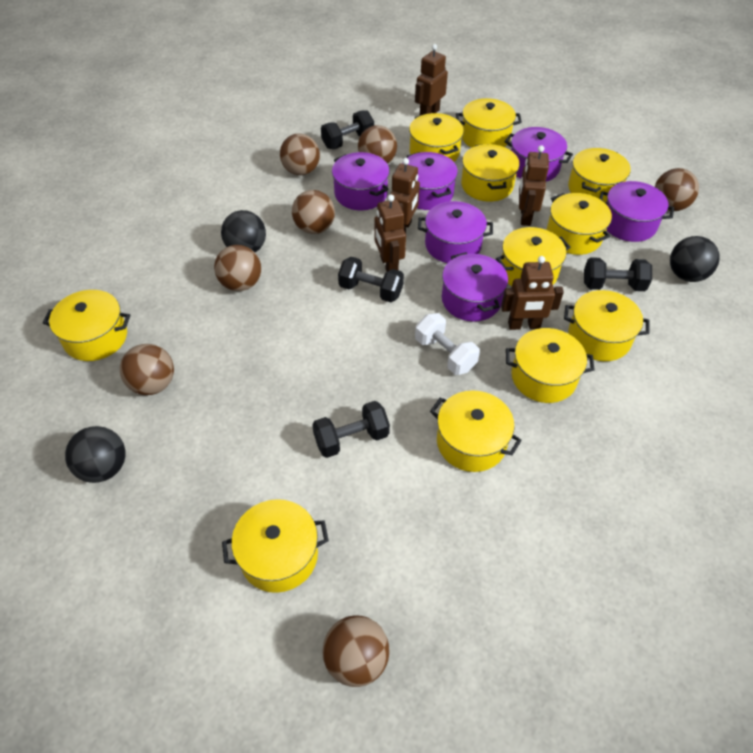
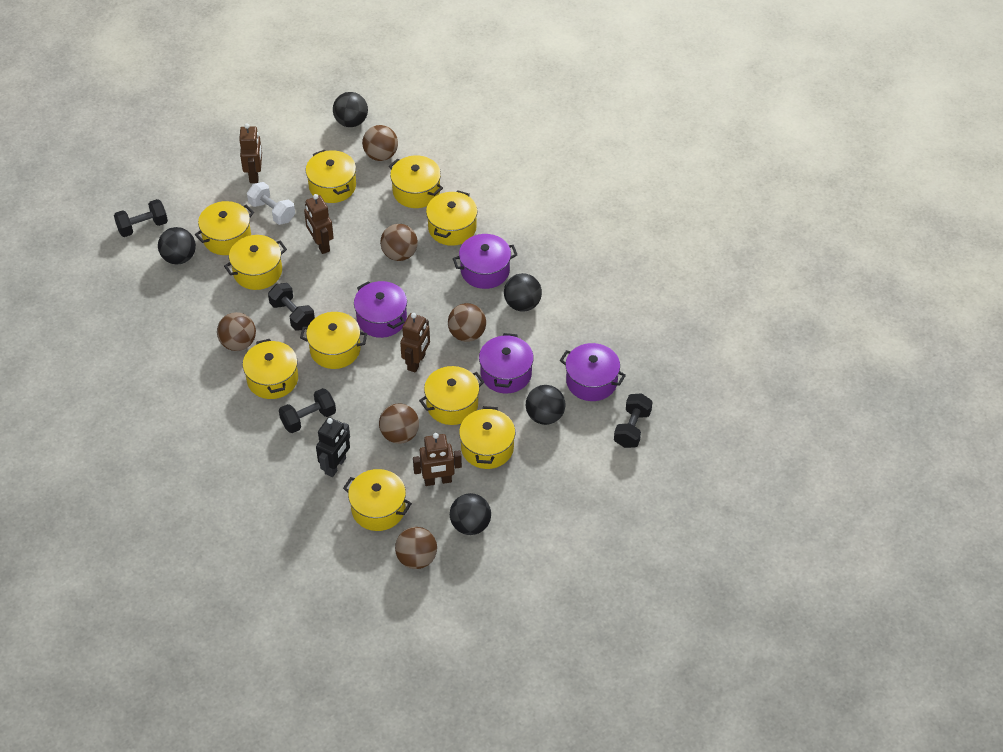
black ball: [65,426,126,483] [221,210,266,252] [670,236,720,282] = 3 -> [158,227,196,265] [333,92,368,127] [450,493,491,535] [504,273,542,312] [526,385,566,425] = 5
black robot: none = 0 -> [316,417,350,477] = 1
brown ball: [120,344,174,395] [214,245,261,291] [280,134,320,175] [292,190,335,234] [322,615,389,687] [358,125,397,164] [655,168,699,211] = 7 -> [217,312,256,351] [362,125,398,161] [379,403,419,444] [380,224,418,261] [395,527,437,569] [448,303,486,342] = 6
brown robot: [374,194,406,272] [391,158,420,233] [415,44,448,115] [501,256,564,330] [519,145,549,226] = 5 -> [239,123,262,183] [304,194,334,254] [400,313,430,373] [413,433,462,486] = 4
purple pot: [332,152,389,210] [402,152,458,210] [418,201,493,263] [442,252,508,322] [504,127,573,182] [599,181,674,242] = 6 -> [354,281,407,338] [453,234,517,289] [479,333,534,393] [560,343,626,401] = 4
yellow pot: [43,290,130,361] [222,499,329,593] [409,113,464,162] [430,390,522,472] [456,98,522,148] [461,144,520,202] [496,227,570,286] [506,328,595,403] [547,193,612,255] [564,290,650,361] [568,148,631,202] = 11 -> [195,201,254,255] [224,235,287,290] [243,339,298,399] [300,312,367,369] [306,150,356,203] [343,469,412,531] [389,155,443,208] [419,366,484,425] [426,190,478,246] [459,406,515,469] = 10

